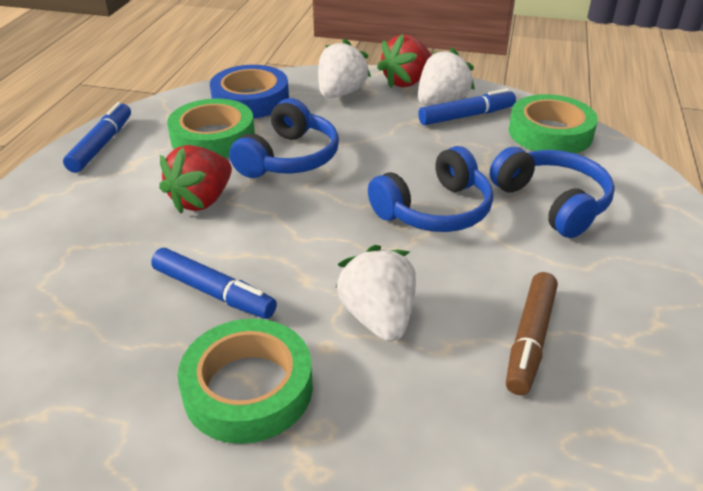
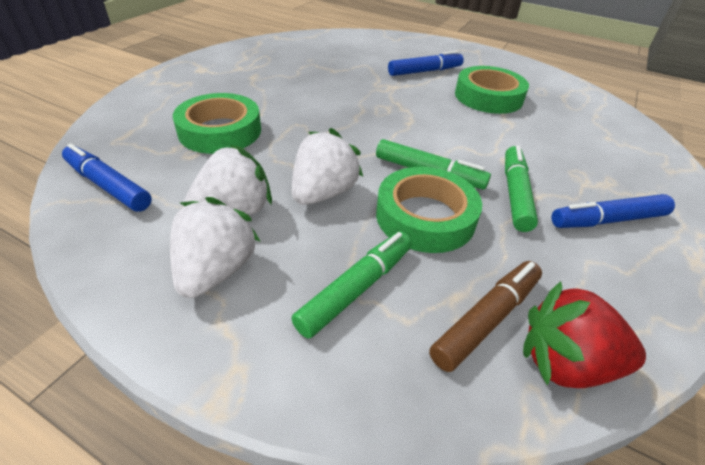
blue headphones: [229,98,339,178] [368,146,493,232] [490,147,615,238] = 3 -> none = 0
blue tape: [210,65,289,118] = 1 -> none = 0
green marker: none = 0 -> [291,232,412,339] [376,139,491,189] [505,145,538,232] = 3
red strawberry: [159,145,232,214] [377,34,432,88] = 2 -> [523,281,646,388] = 1

